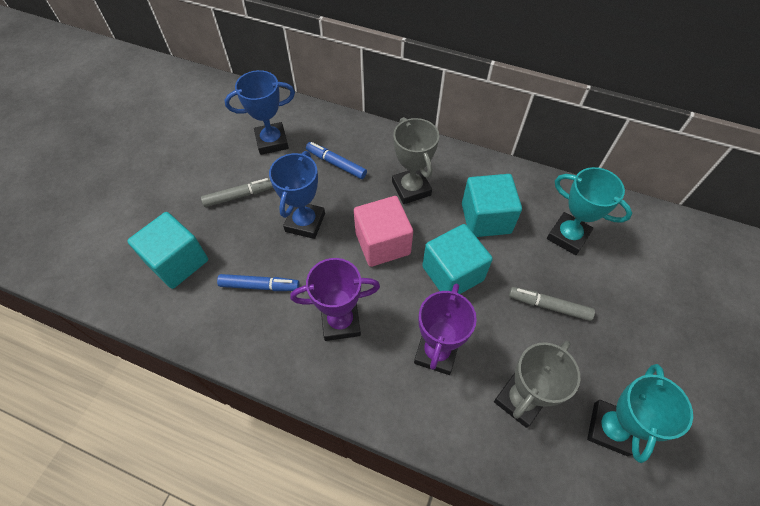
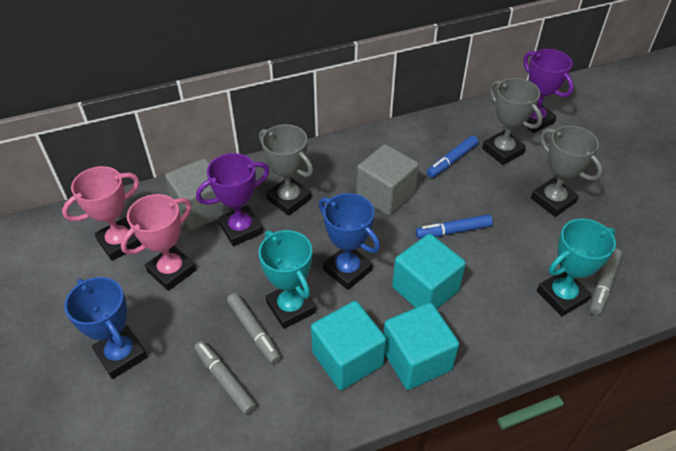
grey cube: none = 0 -> [165,158,230,230] [356,144,419,216] = 2
grey marker: [201,178,273,207] [509,287,595,321] = 2 -> [194,341,257,415] [227,293,281,364] [590,248,622,315] = 3
grey trophy: [392,117,439,204] [494,341,581,428] = 2 -> [259,124,313,216] [482,78,543,165] [531,125,603,217] = 3
pink cube: [354,196,413,267] = 1 -> none = 0
pink trophy: none = 0 -> [62,166,142,261] [121,194,196,291] = 2

